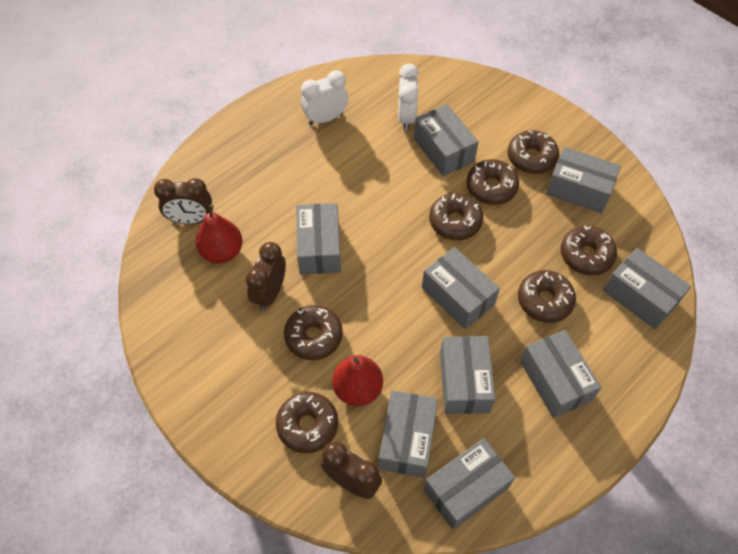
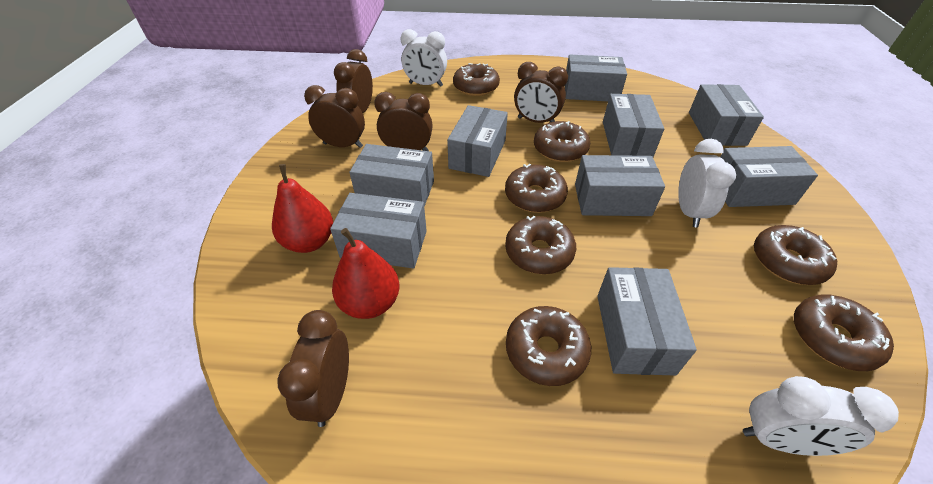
brown clock: [154,178,212,224] [246,242,286,311] [321,441,382,499] = 3 -> [277,310,349,427] [304,85,365,148] [334,49,373,113] [374,92,433,151] [514,62,568,123] = 5
white clock: [301,70,348,125] [398,64,419,130] = 2 -> [400,29,447,87] [678,139,736,228] [743,376,899,456] = 3

